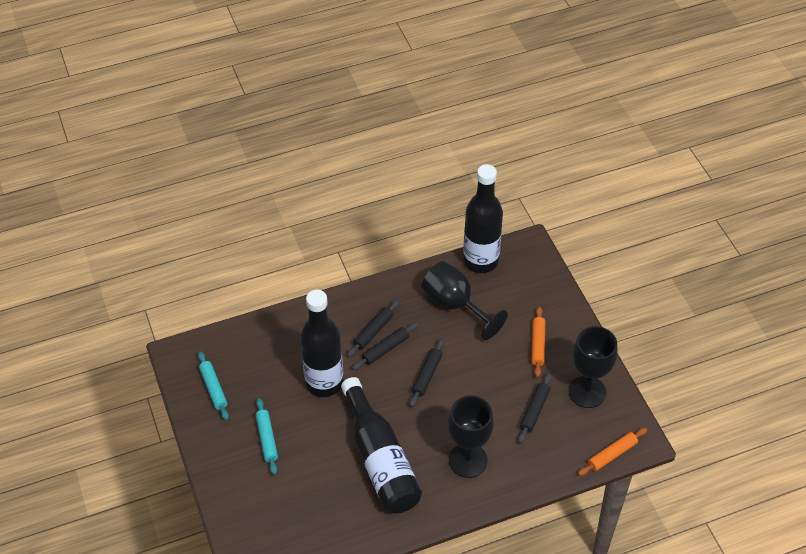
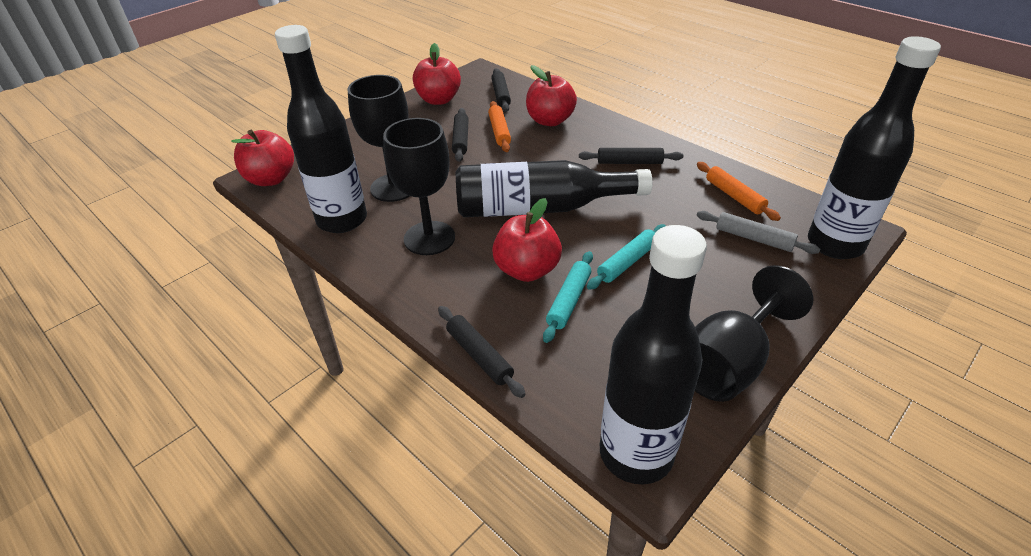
black bottle: [300,290,344,397] [341,377,422,514] [463,164,503,273] = 3 -> [275,25,367,233] [456,160,653,217] [600,225,707,485] [808,36,941,259] = 4
grey rolling pin: none = 0 -> [697,211,820,254] = 1
red apple: none = 0 -> [231,130,294,186] [413,43,461,105] [492,198,562,282] [526,65,577,126] = 4

